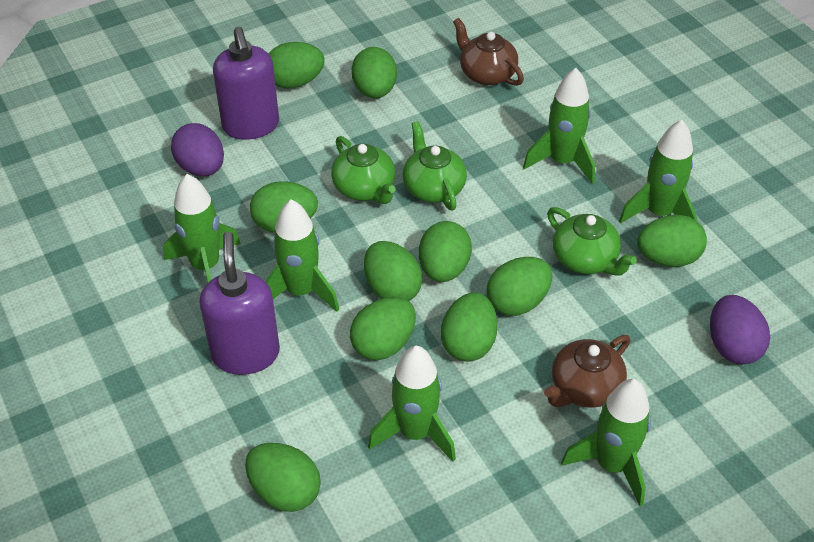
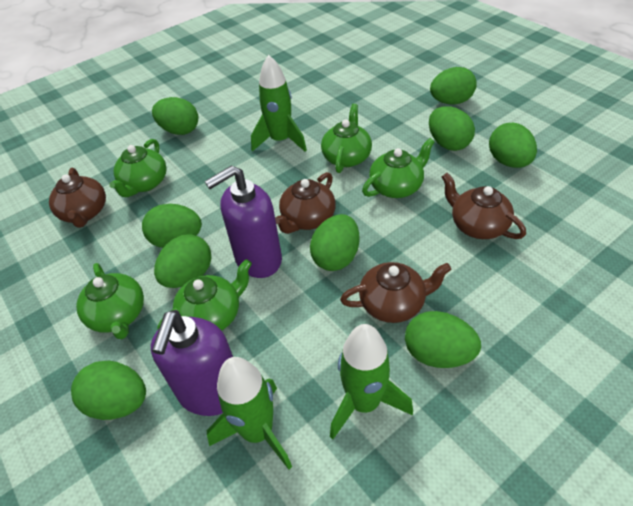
brown teapot: [453,18,524,86] [544,335,630,408] = 2 -> [49,168,106,228] [275,172,336,234] [340,262,452,323] [442,173,526,239] = 4
green egg: [245,443,321,512] [250,181,318,233] [269,42,325,88] [350,297,416,360] [352,47,397,98] [364,241,423,301] [419,221,472,282] [441,292,497,362] [487,257,553,316] [637,215,707,267] = 10 -> [71,361,146,420] [142,204,202,248] [152,97,198,135] [154,234,211,288] [310,214,359,271] [405,311,481,368] [429,106,475,151] [430,67,477,105] [489,123,537,168] = 9
green rocket: [163,174,241,282] [265,199,339,312] [368,346,456,462] [523,68,595,184] [561,379,651,506] [619,120,697,223] = 6 -> [207,357,292,470] [251,55,307,152] [330,324,413,439] = 3
green teapot: [331,136,396,204] [403,121,467,211] [547,207,637,276] = 3 -> [76,263,144,339] [109,139,167,197] [158,259,252,331] [321,104,372,173] [362,138,435,198] = 5
purple egg: [171,123,224,176] [710,295,770,364] = 2 -> none = 0

